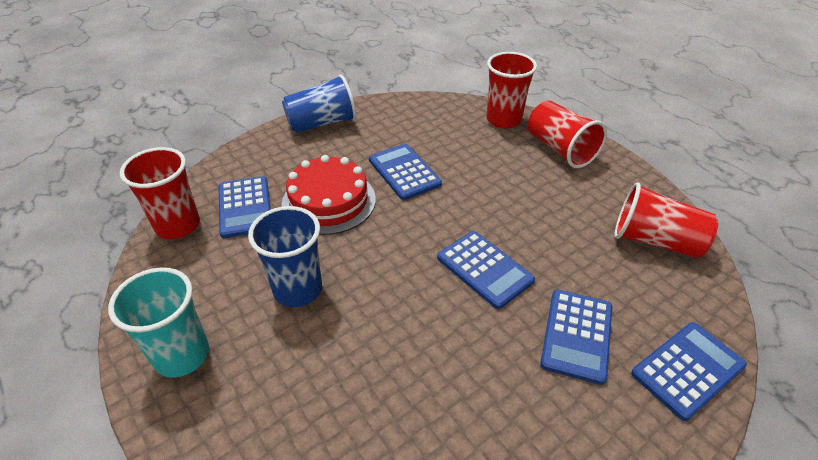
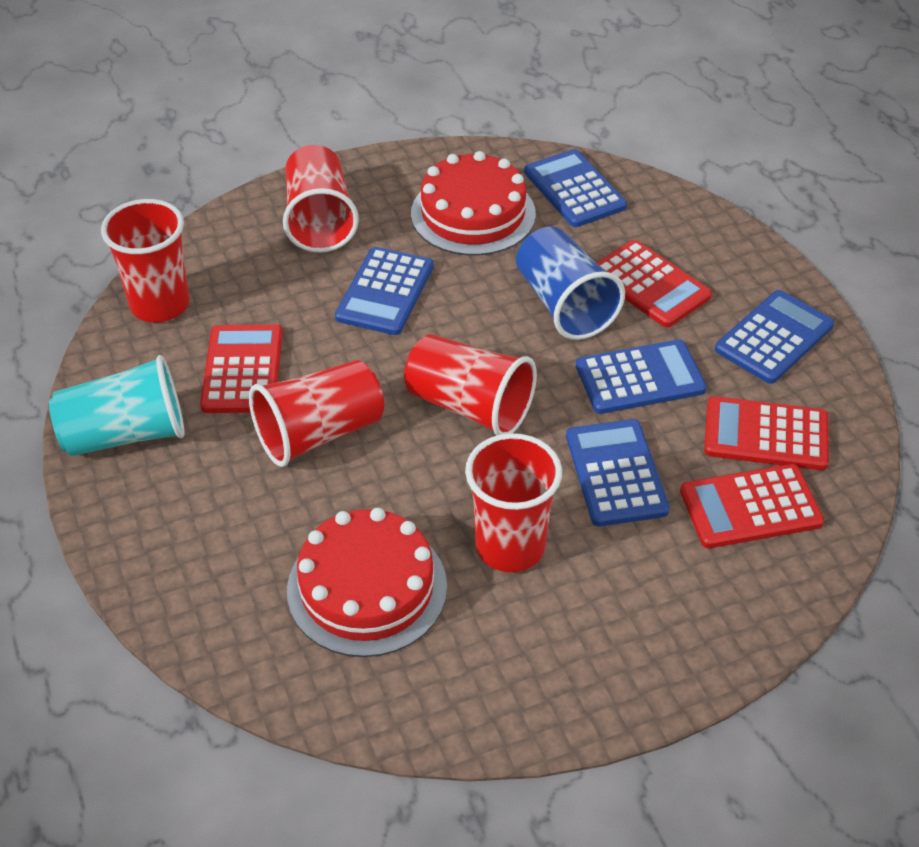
blue cup: [248,206,322,307] [282,74,357,133] = 2 -> [516,226,625,340] = 1
red cake: [281,155,376,235] = 1 -> [287,508,447,657] [411,151,536,256] = 2
red calculator: none = 0 -> [200,324,283,413] [596,240,712,327] [680,464,824,548] [704,396,829,470] = 4
red cup: [120,147,200,239] [486,52,537,129] [528,101,607,168] [614,183,718,258] = 4 -> [101,199,190,322] [249,360,384,467] [283,145,359,253] [404,334,537,436] [465,433,562,572] = 5

